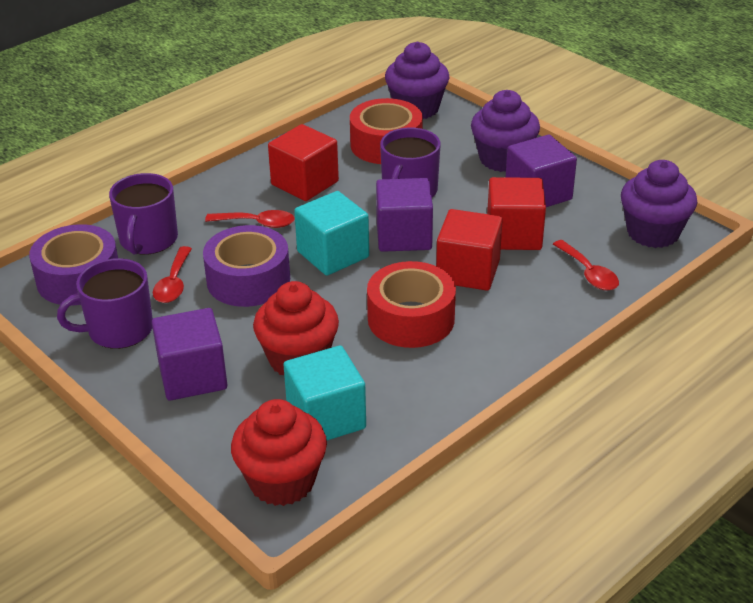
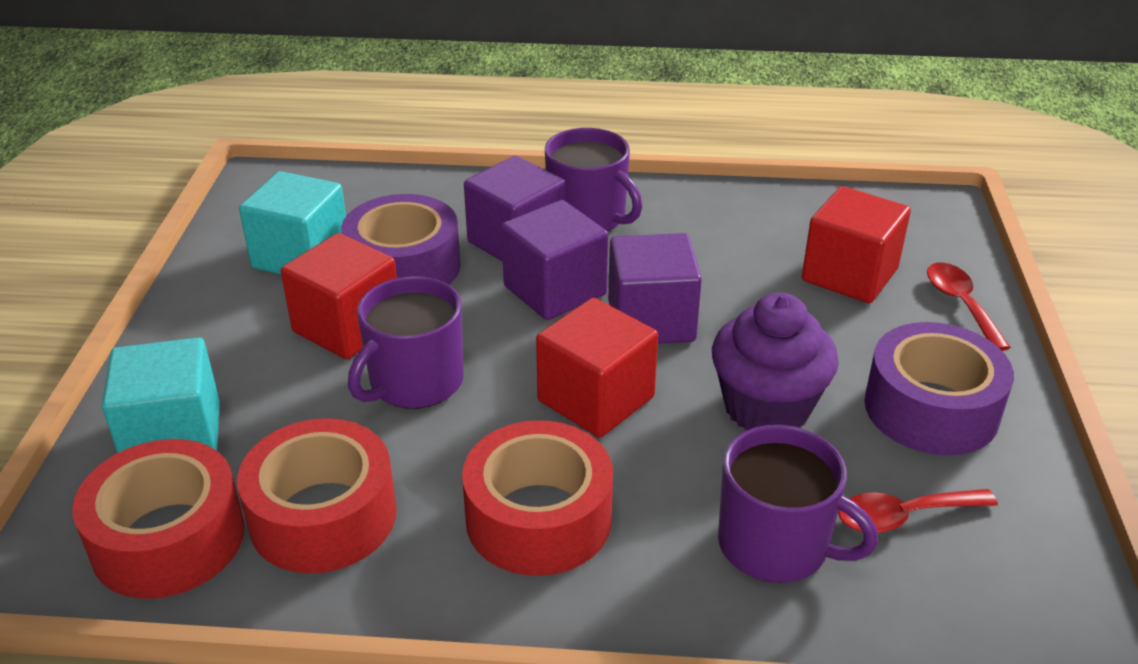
purple cupcake: [385,42,449,119] [471,90,540,172] [621,160,697,248] = 3 -> [712,292,839,431] = 1
red cupcake: [231,399,327,506] [253,281,339,375] = 2 -> none = 0
red spoon: [153,246,192,303] [205,210,295,228] [553,240,619,291] = 3 -> [838,489,998,533] [927,263,1011,351] = 2
red tape: [350,98,423,164] [367,261,456,348] = 2 -> [72,439,245,599] [237,418,397,573] [462,420,613,576] = 3

